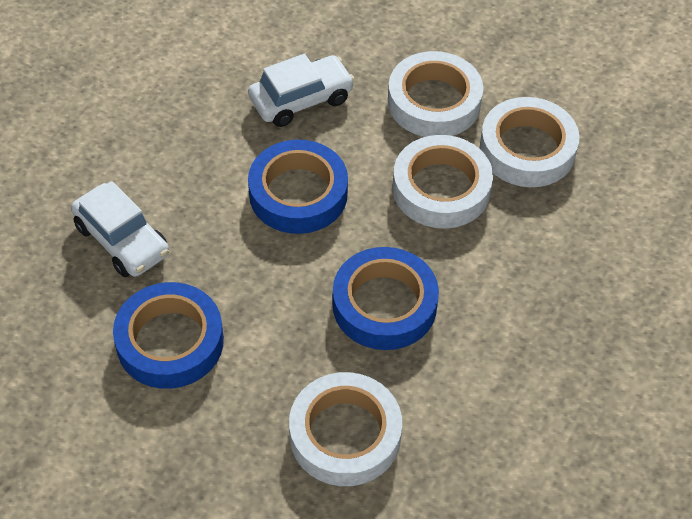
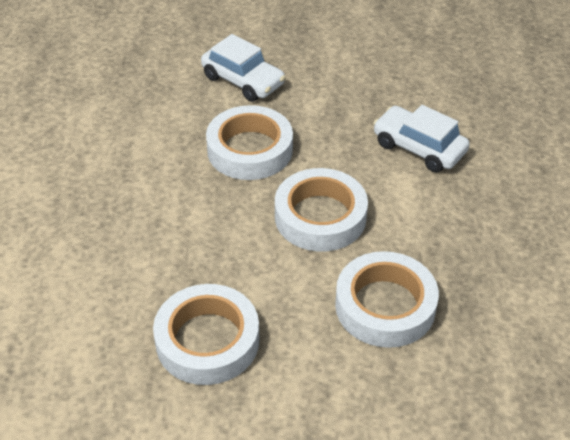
blue tape: [113,282,224,389] [248,139,348,234] [333,247,439,350] = 3 -> none = 0

